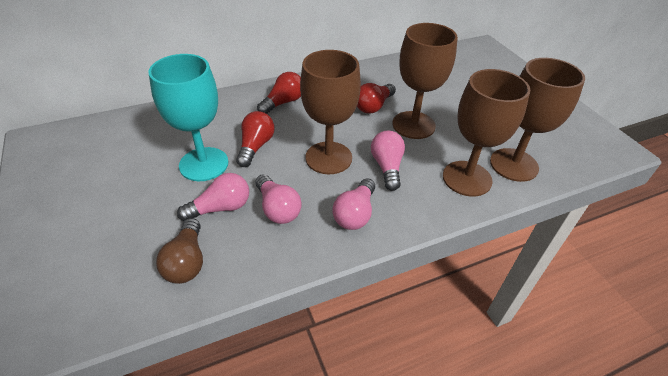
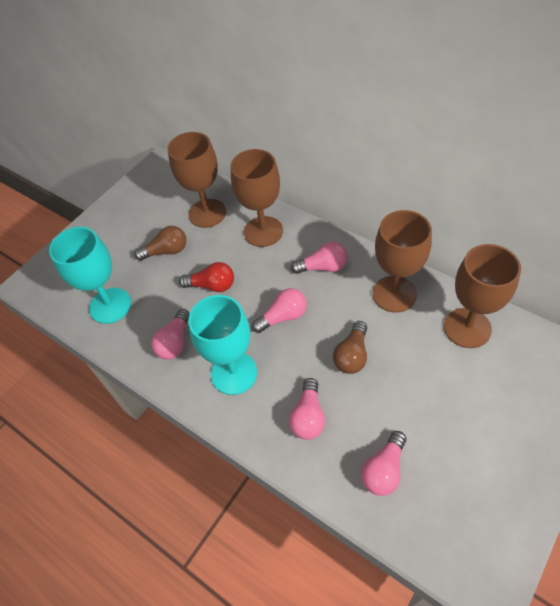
brown light bulb: [156,218,203,284] = 1 -> [134,226,186,261] [333,321,367,374] = 2
pink light bulb: [177,173,249,221] [255,174,302,224] [333,178,375,230] [371,131,405,191] = 4 -> [151,309,190,360] [252,288,307,333] [289,378,325,440] [291,242,348,274] [361,431,406,496] = 5
red light bulb: [236,111,275,167] [257,72,301,114] [357,83,396,114] = 3 -> [179,262,234,292] = 1
turquoise goblet: [149,54,228,181] = 1 -> [49,227,131,324] [188,295,257,395] = 2

